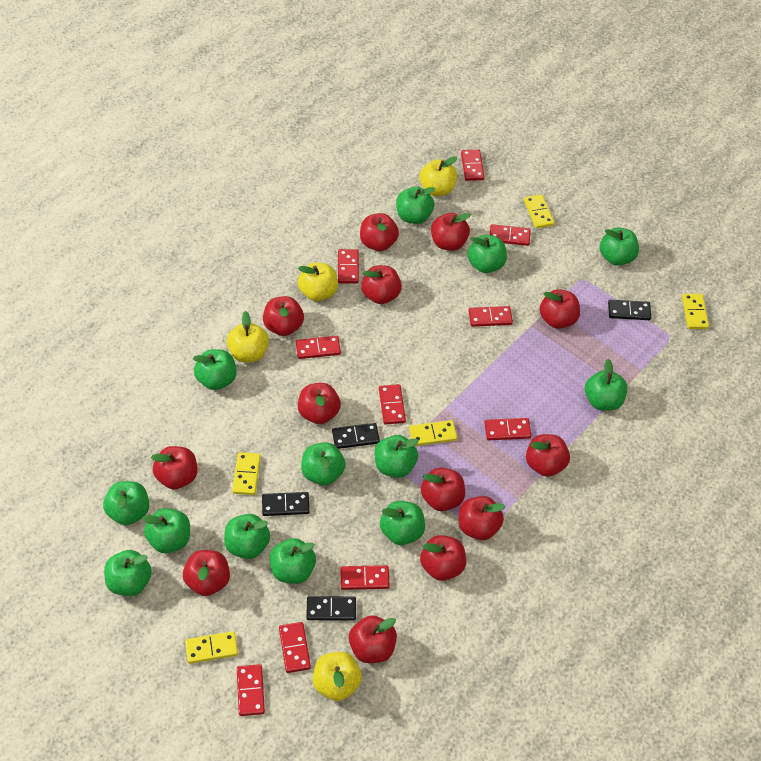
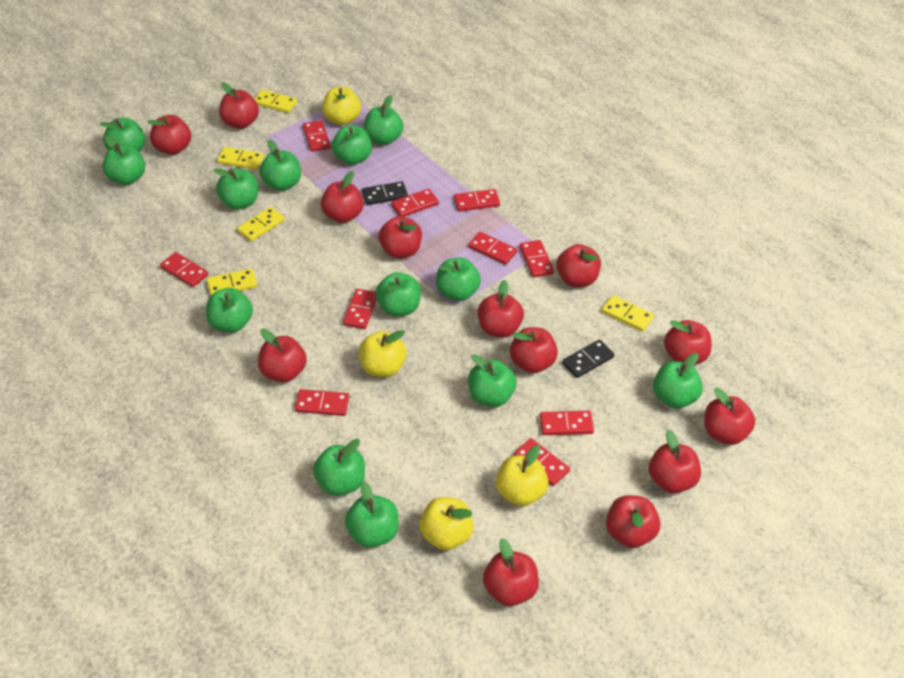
black domino: [262,492,309,516] [306,596,356,621] [332,423,380,449] [608,300,651,320] = 4 -> [362,181,408,205] [562,340,614,378] = 2

